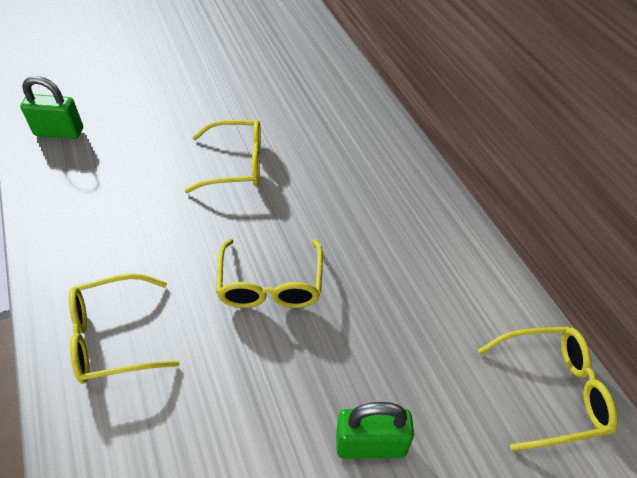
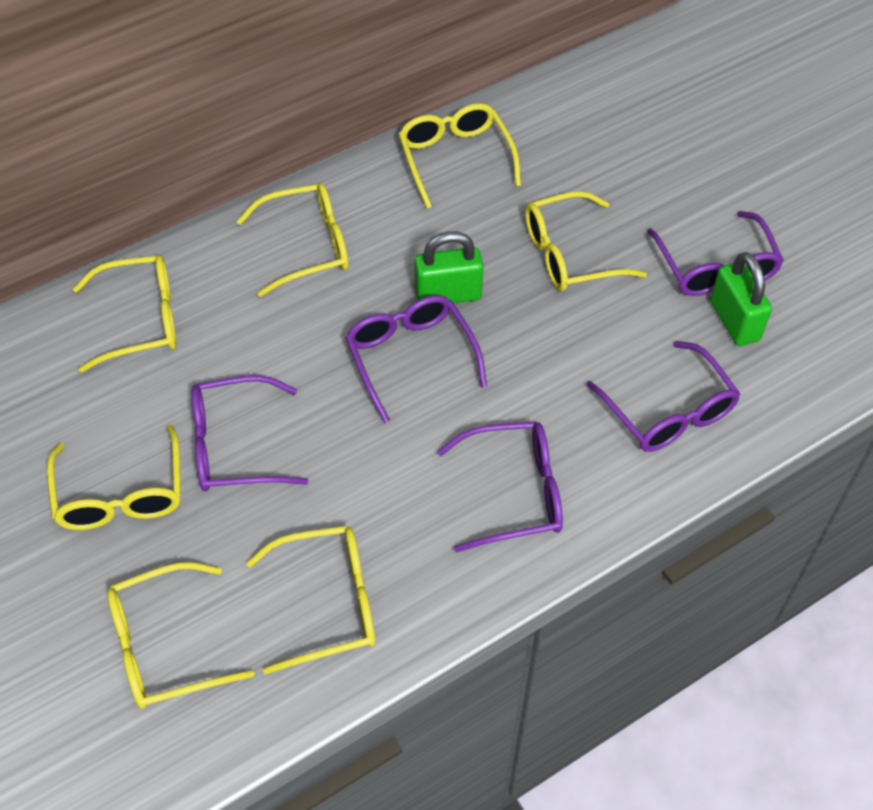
purple glasses: none = 0 -> [191,375,309,491] [345,295,487,423] [437,421,563,552] [587,341,740,452] [647,211,784,296] = 5
yellow glasses: [69,273,180,384] [184,120,261,193] [216,239,323,308] [478,326,618,451] = 4 -> [47,425,181,530] [73,255,177,372] [107,562,255,709] [236,183,348,297] [246,526,375,675] [398,103,521,209] [525,191,647,291] = 7

